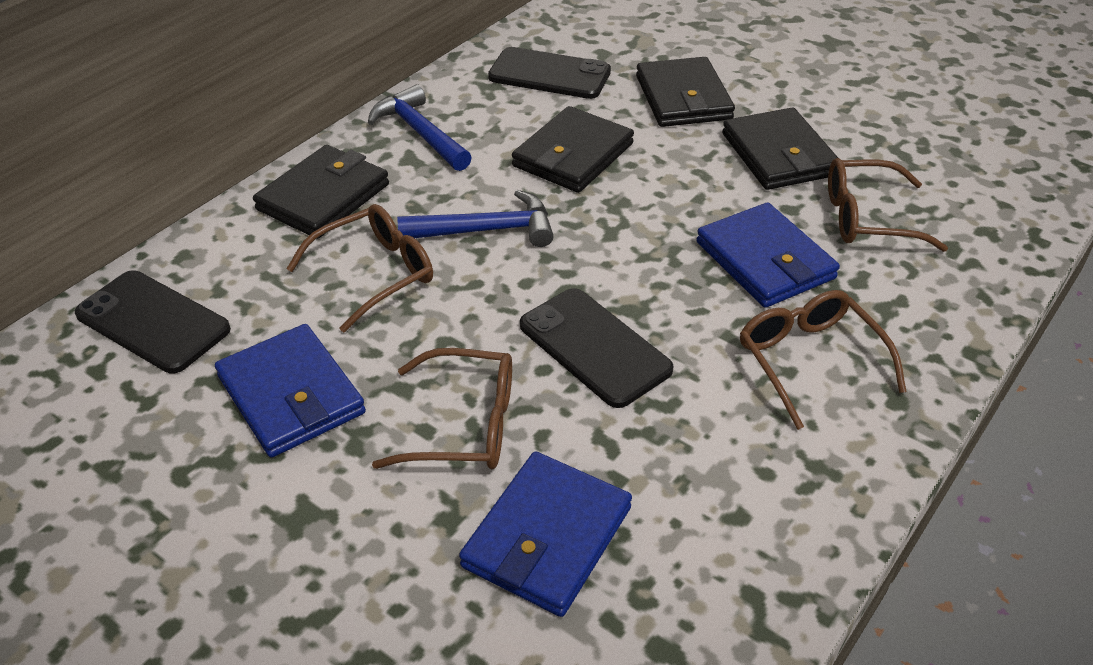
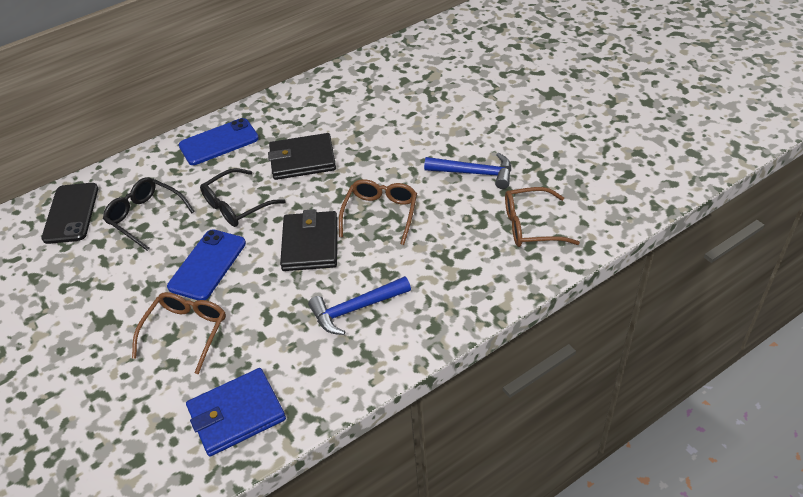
black glasses: none = 0 -> [103,177,195,251] [200,168,286,227] = 2
black phone: [75,271,231,373] [488,47,611,99] [520,288,674,408] = 3 -> [42,183,98,244] = 1
black wallet: [253,145,389,239] [512,106,634,193] [636,57,735,127] [722,108,838,190] = 4 -> [268,133,336,180] [280,209,337,271] = 2
blue phone: none = 0 -> [167,230,246,300] [179,118,259,165] = 2
blue wallet: [215,324,366,458] [459,451,632,617] [696,203,840,308] = 3 -> [186,368,286,457] = 1
brown glasses: [287,204,433,333] [372,348,512,469] [740,290,907,430] [828,158,948,252] = 4 -> [132,292,226,374] [339,179,417,245] [505,187,580,247] = 3

